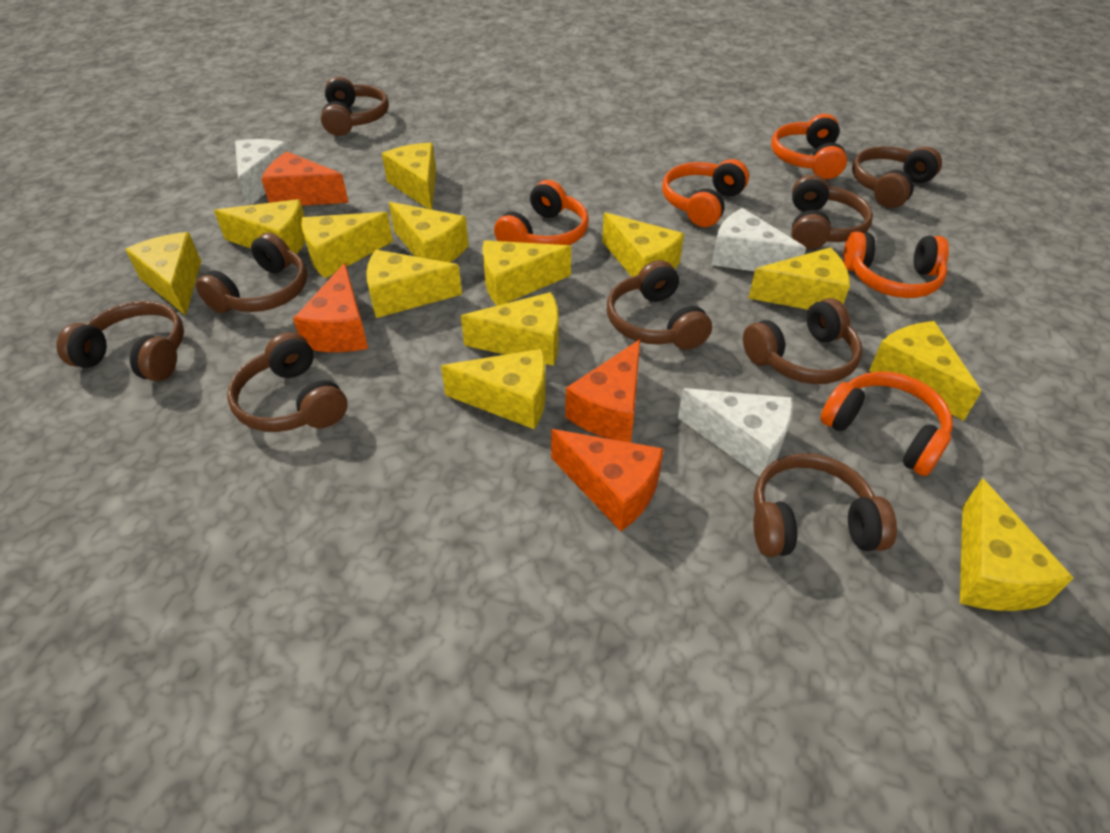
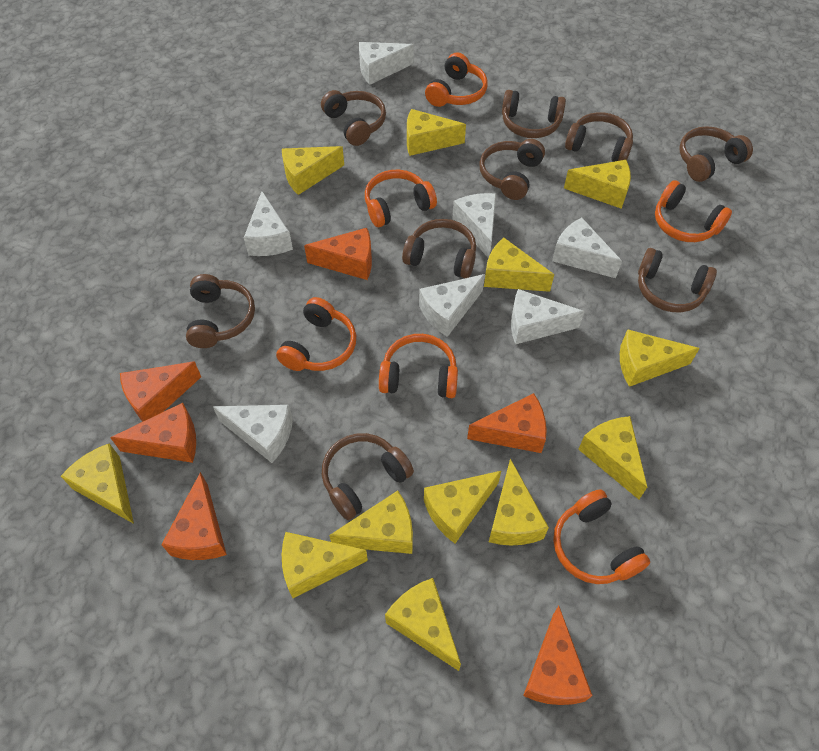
orange cheese: [261,152,349,206] [293,263,368,352] [551,429,664,531] [565,339,640,443] = 4 -> [110,403,196,463] [120,361,201,421] [161,472,227,560] [304,228,372,280] [467,393,547,453] [523,606,593,705] = 6
orange headphones: [494,180,589,245] [662,159,749,227] [771,114,847,179] [820,371,953,476] [843,231,949,298] = 5 -> [276,297,356,371] [365,170,437,227] [379,334,458,398] [425,53,488,107] [553,489,650,584] [655,180,732,242] = 6
white cheese: [235,139,289,205] [678,388,793,477] [711,208,806,271] = 3 -> [213,405,293,463] [244,191,293,256] [359,42,414,85] [419,274,485,337] [452,193,496,258] [511,289,585,344] [552,218,622,278] = 7
yellow cheese: [125,232,201,315] [214,199,305,254] [301,212,393,278] [366,250,462,318] [382,143,436,210] [389,202,469,263] [441,349,546,429] [461,292,559,366] [483,240,571,306] [602,212,684,277] [748,247,850,310] [869,321,981,421] [960,478,1074,611] = 13 -> [60,443,134,524] [282,146,344,195] [282,532,368,598] [329,491,413,554] [385,578,461,671] [407,109,466,156] [424,471,501,543] [484,237,554,292] [489,459,549,545] [564,160,631,209] [578,416,647,499] [620,329,700,387] = 12

